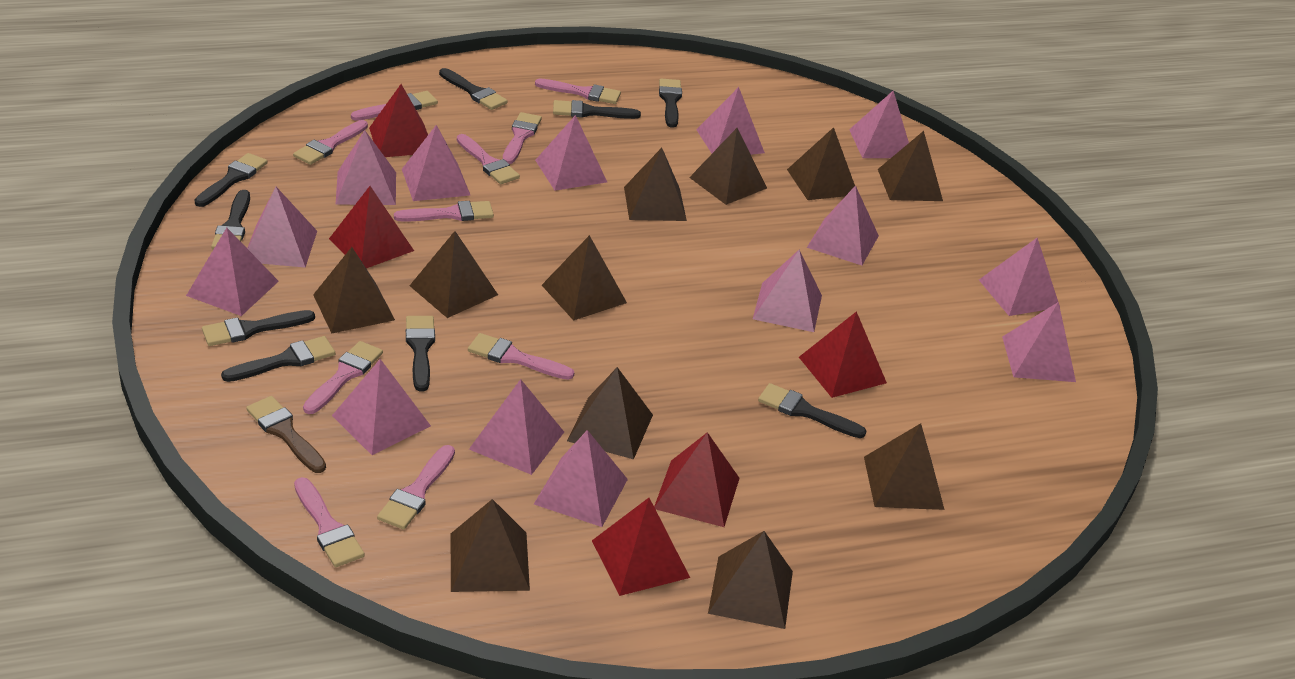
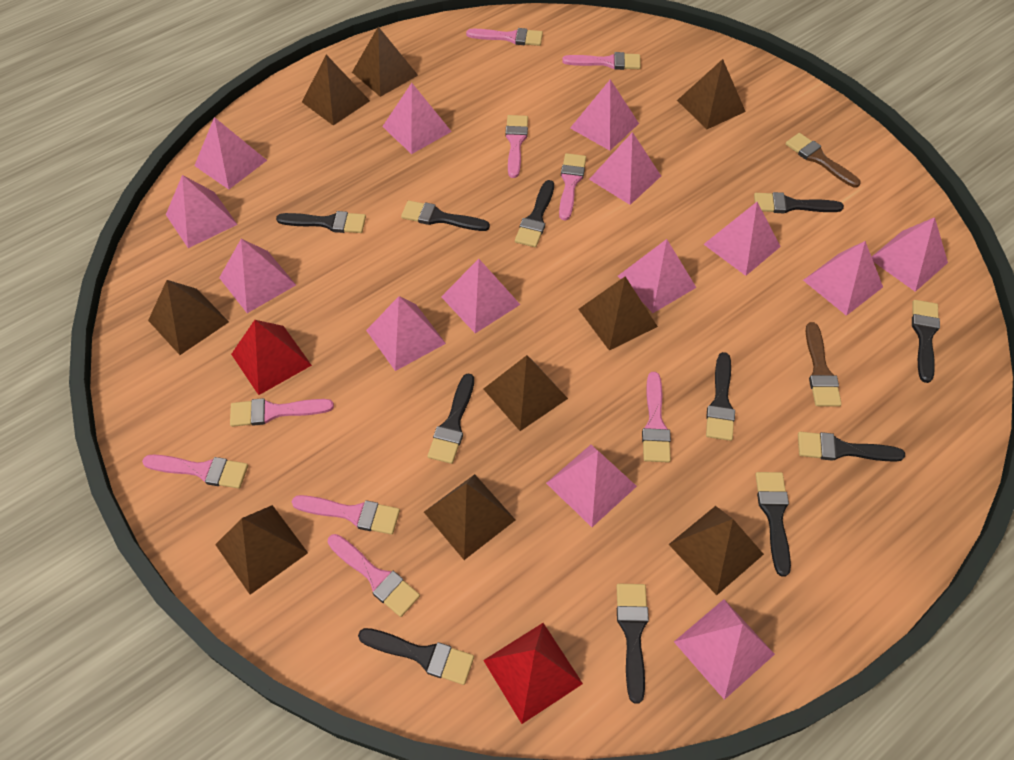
black brush: [195,153,268,207] [202,310,315,346] [211,190,250,250] [221,336,335,382] [406,316,435,392] [439,68,508,110] [553,100,641,119] [659,79,682,128] [758,383,867,438] = 9 -> [276,211,366,233] [358,628,474,685] [401,200,490,231] [428,373,474,464] [515,180,554,247] [617,584,649,704] [706,352,735,441] [754,192,844,213] [755,472,791,577] [798,432,905,462] [912,300,940,383] = 11
brown brush: [246,396,326,473] = 1 -> [786,133,861,188] [806,322,842,407] = 2
brown pyramid: [313,247,395,334] [410,231,498,318] [450,499,530,592] [542,235,627,321] [567,367,653,459] [624,148,687,221] [689,128,767,205] [708,531,793,629] [787,127,855,200] [864,423,944,510] [878,131,943,201] = 11 -> [148,280,229,355] [215,505,308,595] [302,55,370,126] [352,27,418,97] [424,474,515,560] [483,355,568,431] [578,276,658,351] [668,506,764,595] [677,59,746,129] = 9
pink brush: [293,120,368,165] [294,477,365,567] [303,341,383,414] [351,91,438,121] [377,445,455,530] [394,201,494,222] [457,134,520,184] [468,333,574,380] [503,112,542,164] [535,78,621,104] = 10 -> [142,454,248,489] [230,398,334,427] [292,495,400,535] [328,534,420,617] [466,28,543,46] [505,115,528,178] [559,153,586,221] [562,52,641,70] [642,372,671,463] = 9
red pyramid: [329,186,414,268] [369,84,428,157] [592,498,690,596] [654,432,740,527] [799,311,887,398] = 5 -> [231,320,312,395] [483,623,583,724] = 2

